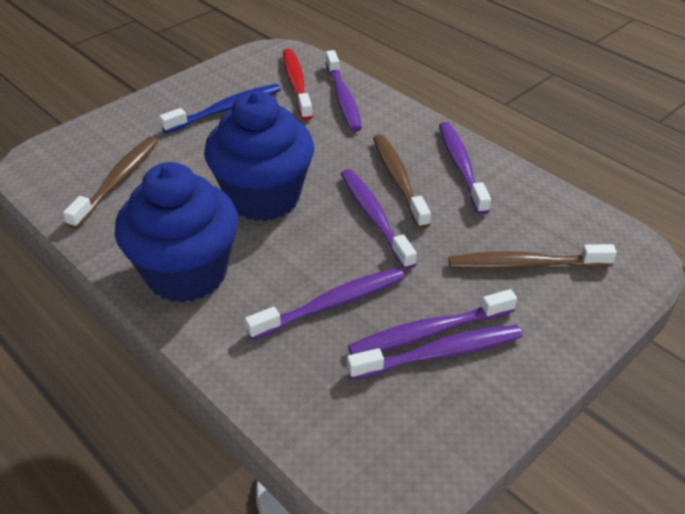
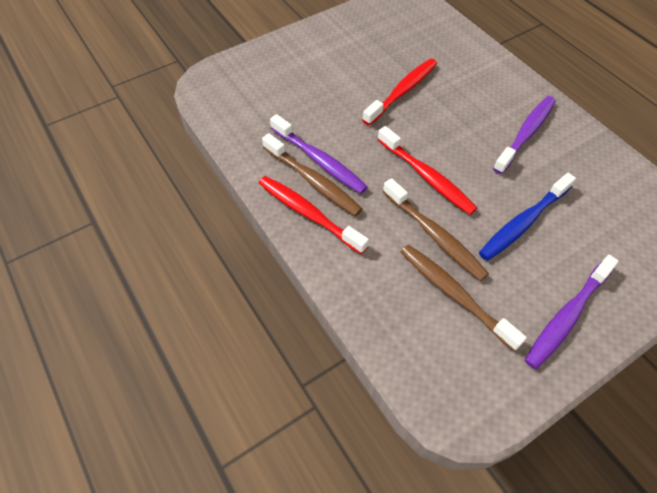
blue cupcake: [115,162,239,303] [204,91,314,221] = 2 -> none = 0
purple toothbrush: [245,268,405,340] [325,50,362,132] [341,169,417,270] [347,325,523,379] [348,289,517,355] [439,122,491,215] = 6 -> [270,114,368,194] [493,96,556,174] [525,255,619,369] = 3
red toothbrush: [283,49,313,120] = 1 -> [259,176,369,254] [362,58,437,126] [377,126,477,215] = 3

